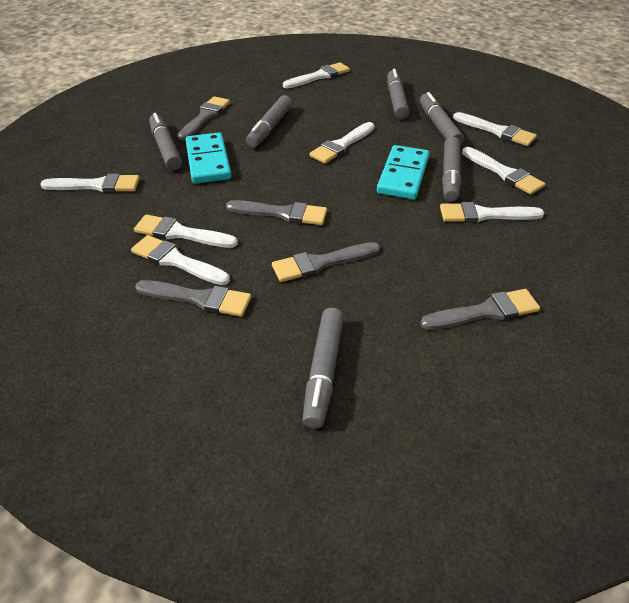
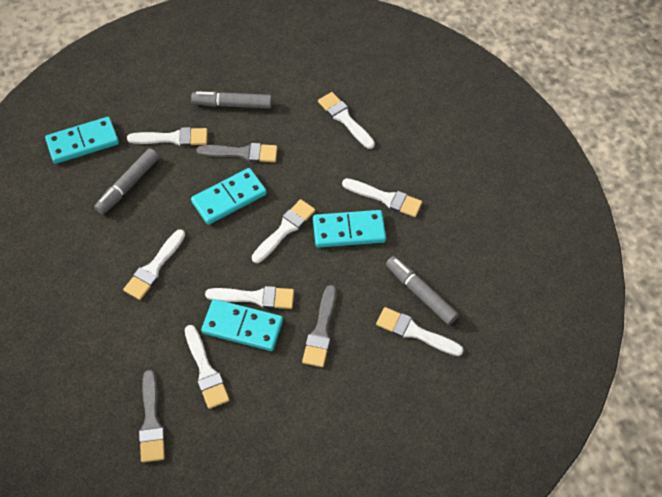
grey brush: [135,280,251,317] [177,96,230,140] [226,200,327,225] [272,242,380,282] [420,289,540,330] = 5 -> [139,370,165,462] [196,143,277,162] [302,285,336,367] = 3
grey marker: [149,113,182,170] [246,95,292,148] [303,308,344,429] [387,69,409,119] [420,92,464,145] [442,137,461,202] = 6 -> [94,148,159,214] [191,91,272,109] [386,256,459,325] = 3
turquoise domino: [185,132,232,184] [377,145,430,200] = 2 -> [45,117,119,164] [191,168,267,225] [201,299,283,351] [313,210,386,247] = 4

